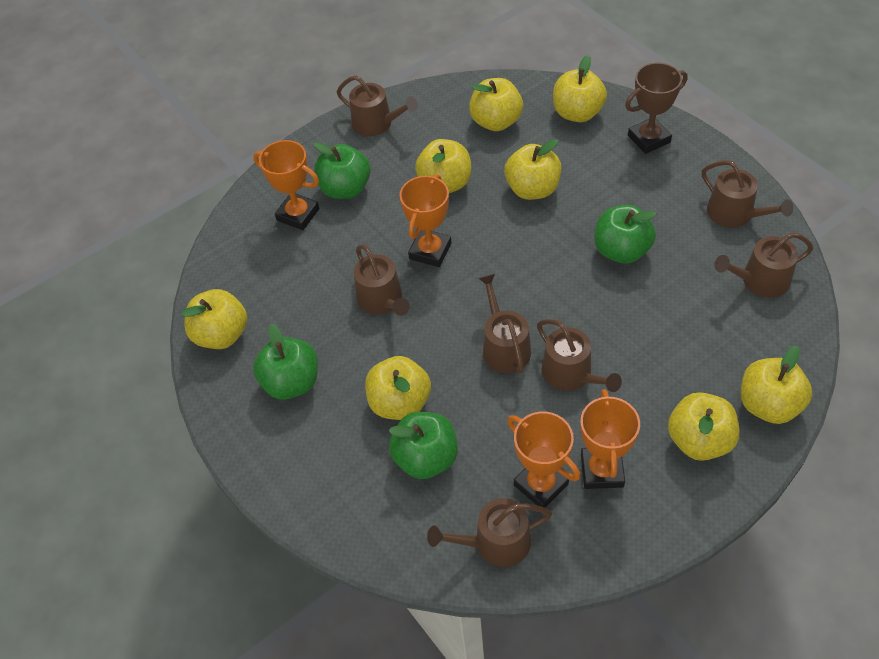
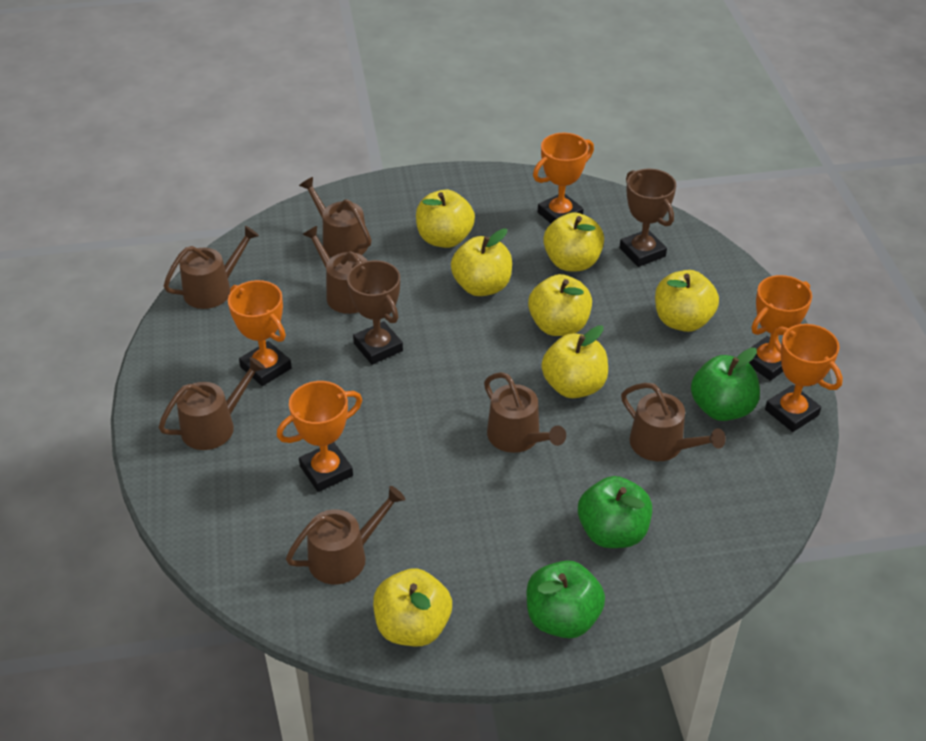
brown trophy: [625,63,688,154] = 1 -> [347,260,403,365] [619,169,676,267] = 2
green apple: [253,324,318,400] [313,142,371,199] [389,412,458,479] [595,205,656,264] = 4 -> [527,560,605,638] [578,476,652,548] [691,347,760,421] = 3
orange trophy: [253,140,319,230] [400,174,452,267] [507,411,580,508] [580,389,640,489] = 4 -> [228,280,292,386] [277,381,362,492] [533,133,594,223] [749,275,812,381] [765,324,843,432] = 5
yellow apple: [181,289,247,349] [365,356,431,420] [415,139,471,193] [469,78,523,131] [504,139,561,200] [553,55,607,122] [668,392,739,461] [741,346,812,424] = 8 -> [373,568,452,646] [416,190,475,248] [451,228,512,296] [528,274,592,336] [541,325,608,398] [543,212,604,271] [655,270,719,332] = 7

